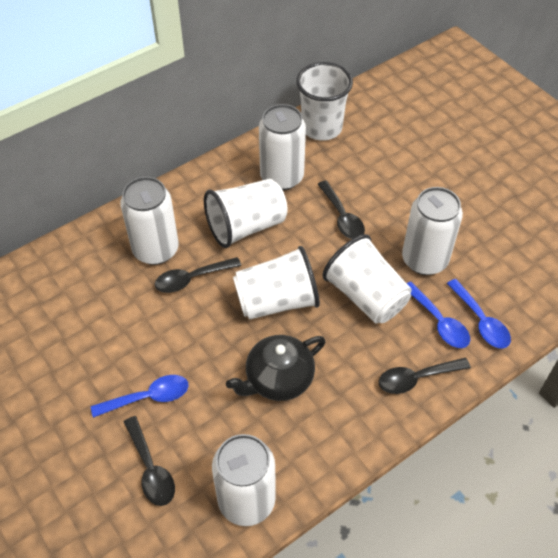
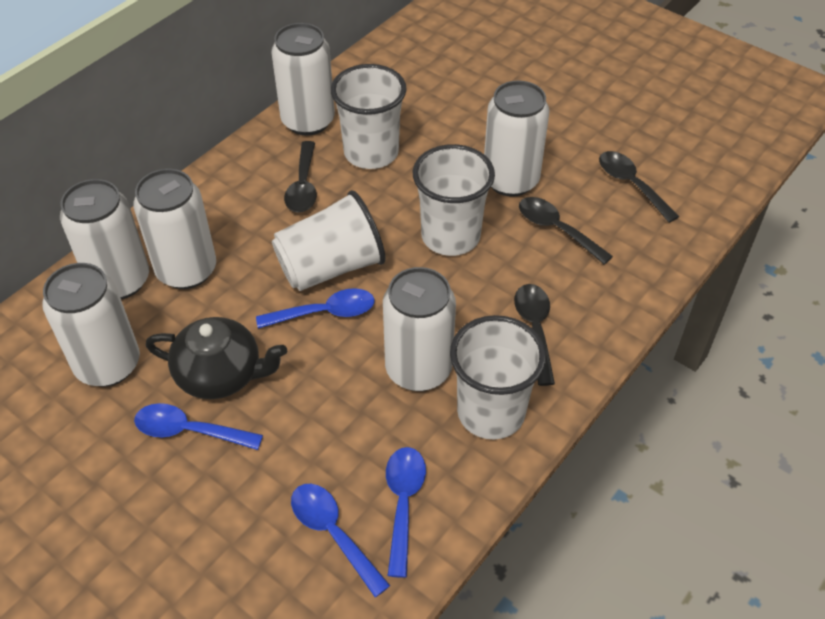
blue spoon: [91,375,188,418] [407,281,470,348] [447,279,511,349] = 3 -> [134,403,263,450] [256,288,374,329] [291,484,390,597] [386,447,426,578] = 4
white can: [120,177,179,265] [212,434,276,526] [259,104,306,190] [402,187,463,275] = 4 -> [42,263,140,387] [60,179,149,299] [133,169,216,289] [271,23,335,136] [383,267,456,391] [484,80,549,197] = 6

